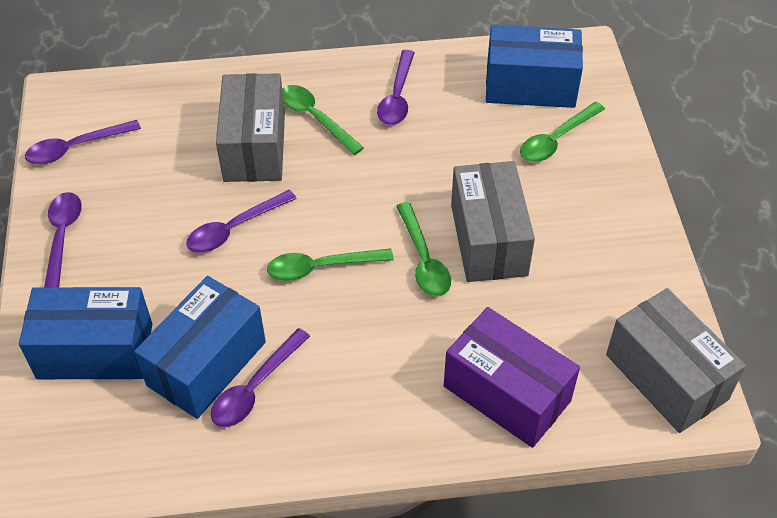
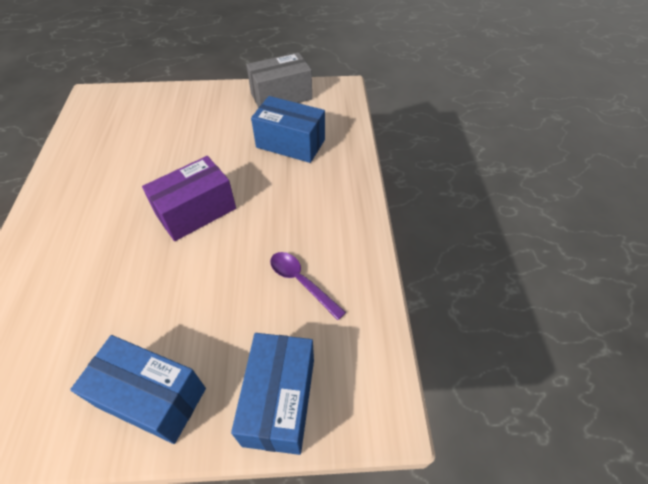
green spoon: [267,248,394,281] [282,85,364,155] [396,202,451,297] [520,102,605,162] = 4 -> none = 0
grey box: [216,73,285,182] [451,161,535,282] [606,288,746,433] = 3 -> [246,52,312,108] = 1
purple spoon: [25,120,141,164] [44,192,82,287] [186,190,297,253] [211,328,310,427] [377,50,415,125] = 5 -> [270,252,346,320] = 1

